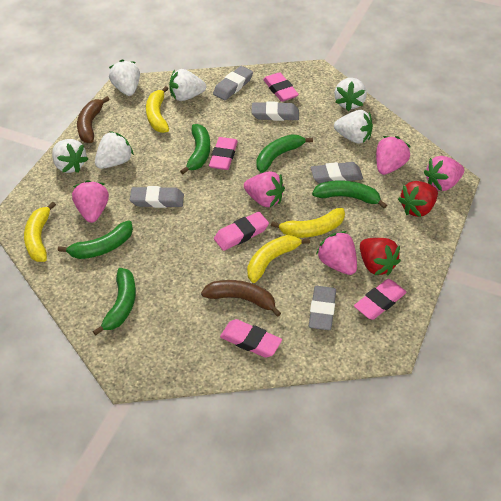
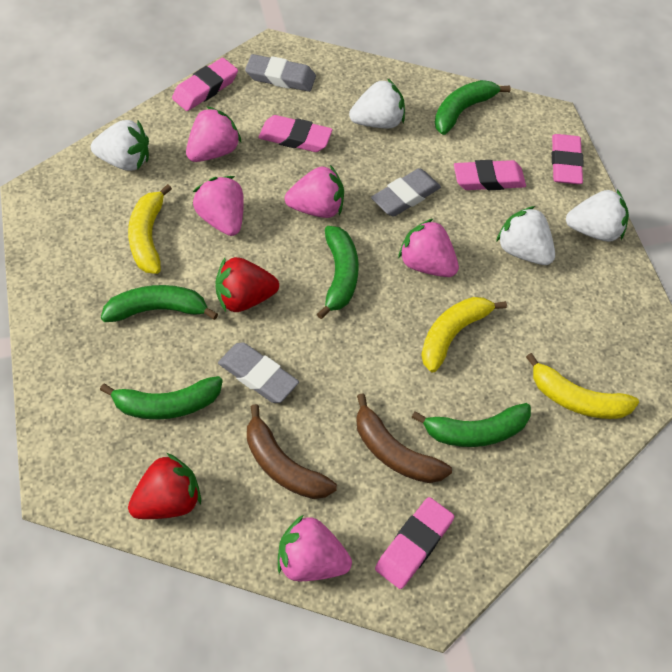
grey eraser: [130,186,184,208] [213,66,253,100] [251,101,299,121] [309,286,336,330] [311,162,363,184] = 5 -> [218,342,299,403] [245,54,316,92] [371,168,441,217] = 3
white strawberry: [52,139,88,173] [95,131,134,169] [109,60,140,96] [169,69,206,101] [334,78,367,111] [334,110,373,144] = 6 -> [91,120,149,171] [349,78,405,128] [496,206,555,265] [566,190,629,242] = 4
yellow banana: [24,202,56,262] [146,86,169,133] [247,235,310,283] [271,208,345,238] = 4 -> [128,184,172,274] [421,297,507,372] [526,353,639,419] = 3

